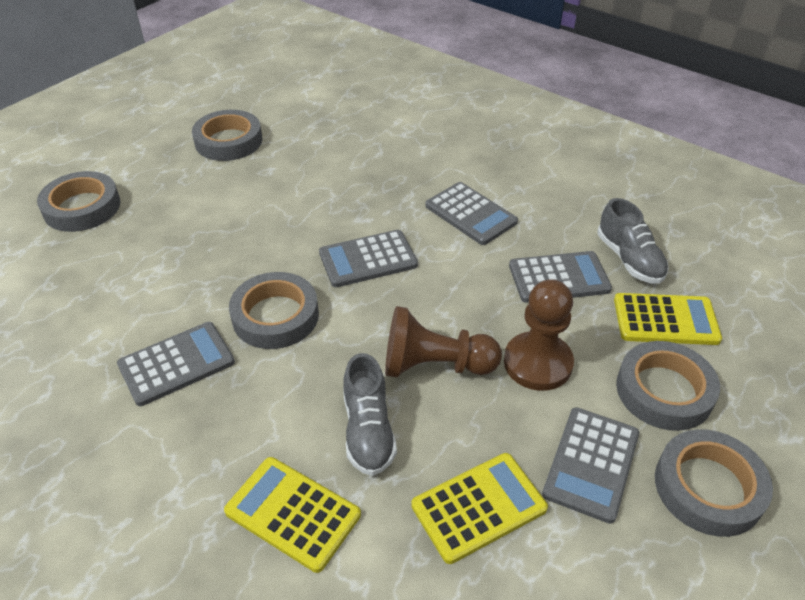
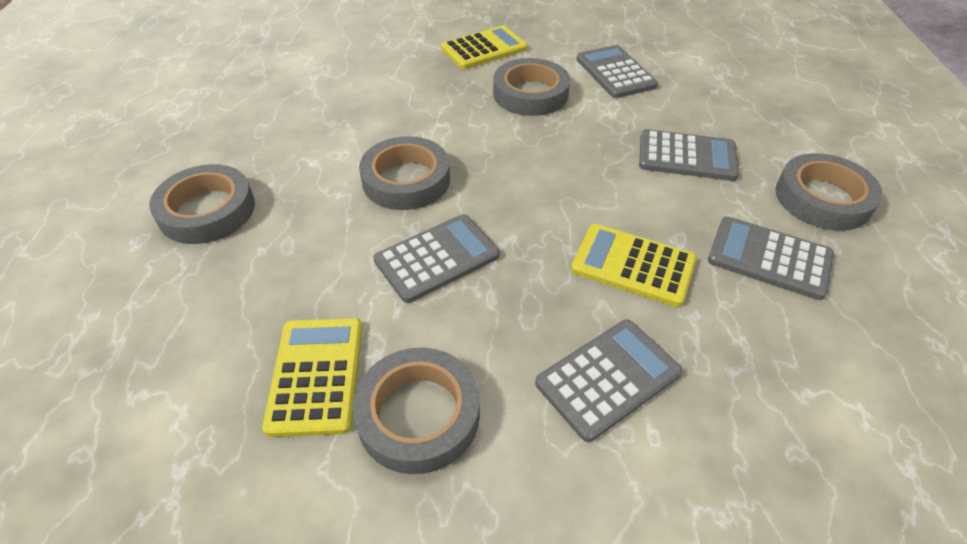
brown pawn: [385,306,502,377] [504,279,574,391] = 2 -> none = 0
grey shoe: [343,353,397,476] [597,198,669,284] = 2 -> none = 0

